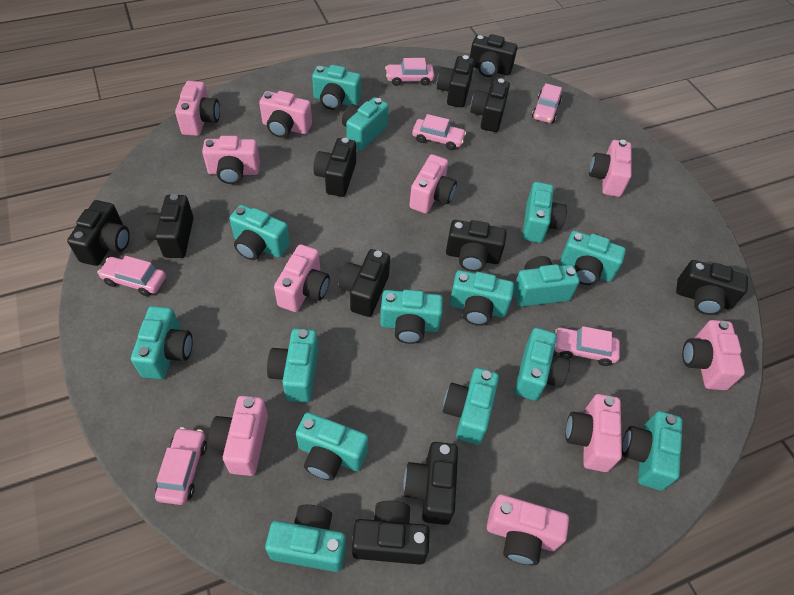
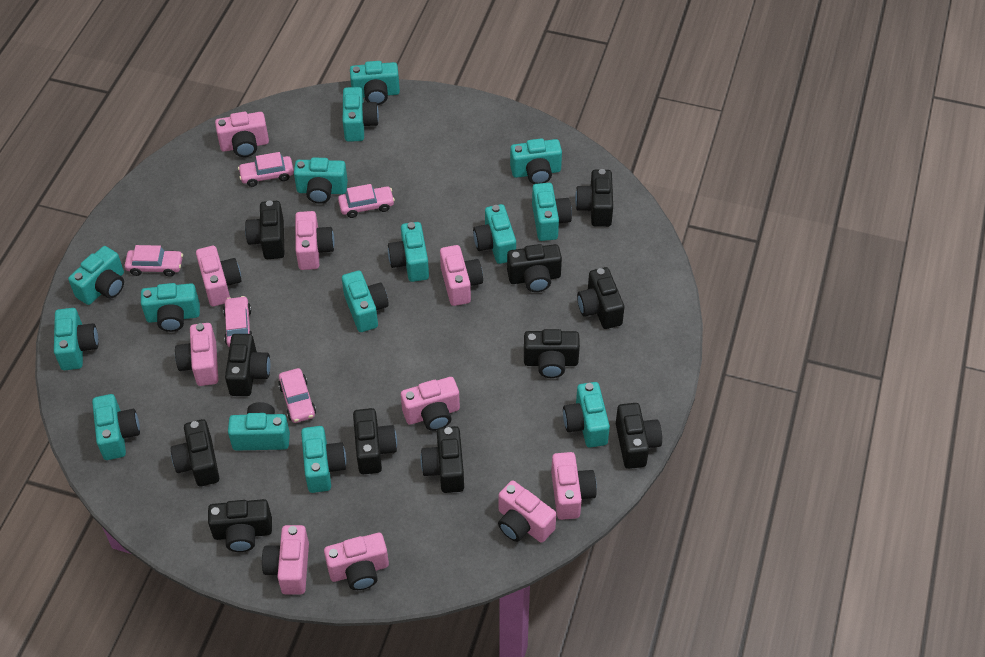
pink car: [98,256,166,296] [155,427,207,505] [385,58,434,86] [412,114,466,150] [532,83,562,123] [554,326,620,366] = 6 -> [125,245,183,277] [223,296,253,347] [238,152,294,187] [278,368,316,423] [338,184,395,218] = 5

